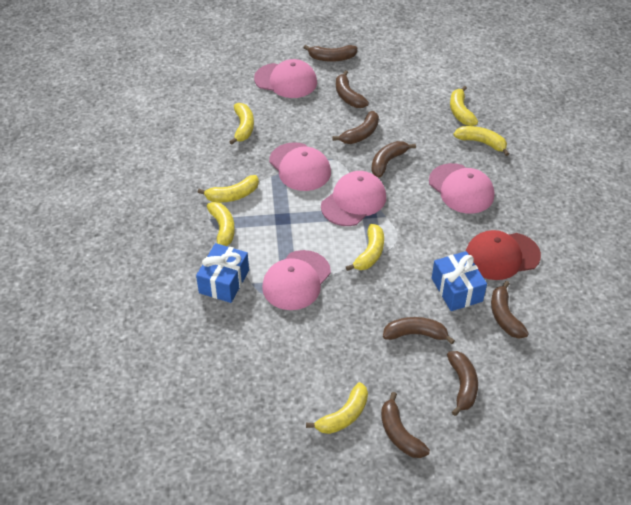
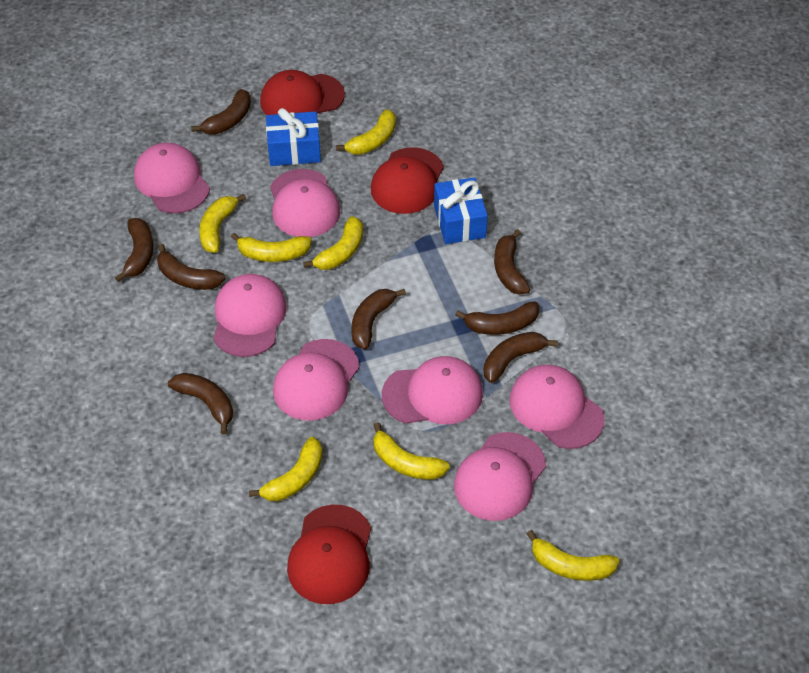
pink cap: [254,59,317,98] [262,250,331,310] [269,142,331,191] [321,171,386,226] [429,163,494,214] = 5 -> [134,142,210,214] [213,274,287,357] [270,169,340,237] [273,339,360,421] [382,356,483,424] [454,432,546,521] [509,365,605,449] = 7
red cap: [466,230,541,280] = 1 -> [260,70,345,115] [287,505,371,604] [371,147,444,214] = 3

